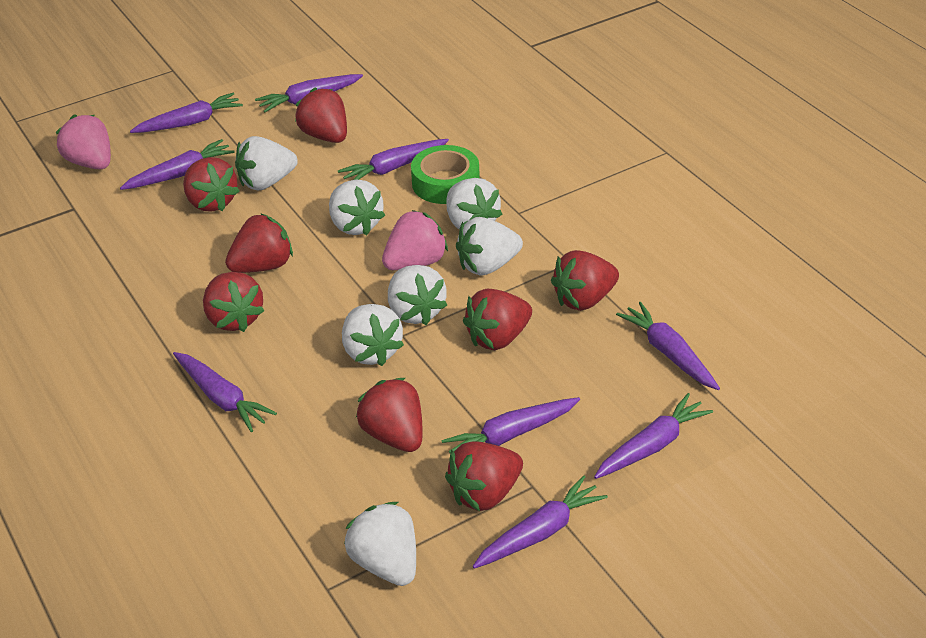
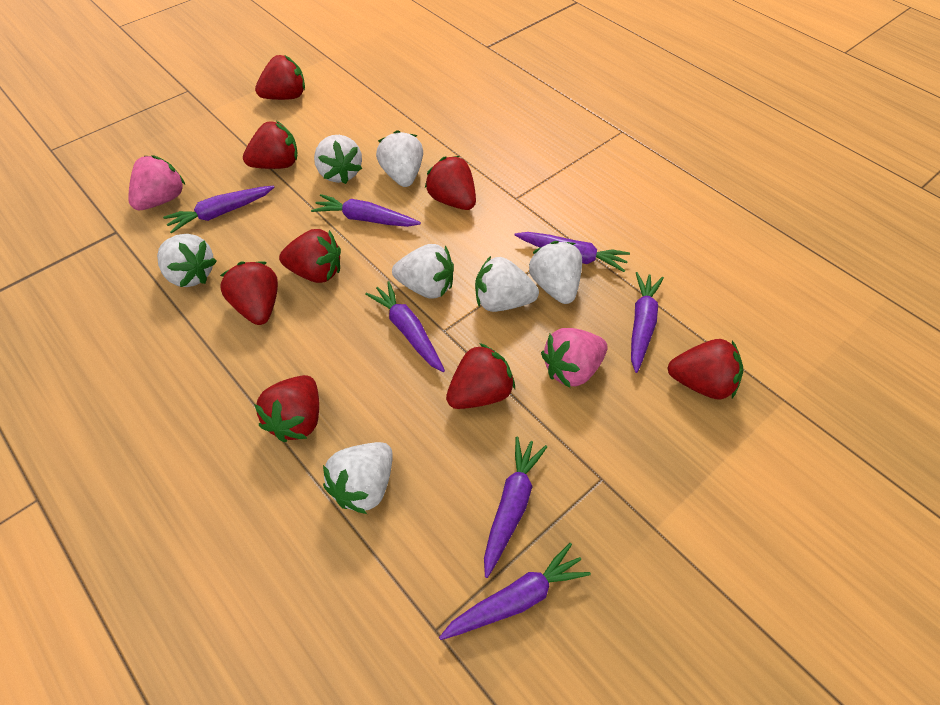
green tape: [411,145,480,204] = 1 -> none = 0
purple carrot: [120,139,235,190] [130,92,243,133] [173,352,277,432] [255,74,363,113] [338,139,449,180] [442,397,580,453] [473,475,608,569] [594,393,713,479] [616,302,720,390] = 9 -> [163,186,274,234] [311,194,421,227] [365,281,445,372] [439,543,591,640] [484,436,547,578] [514,232,630,272] [631,272,664,373] = 7

